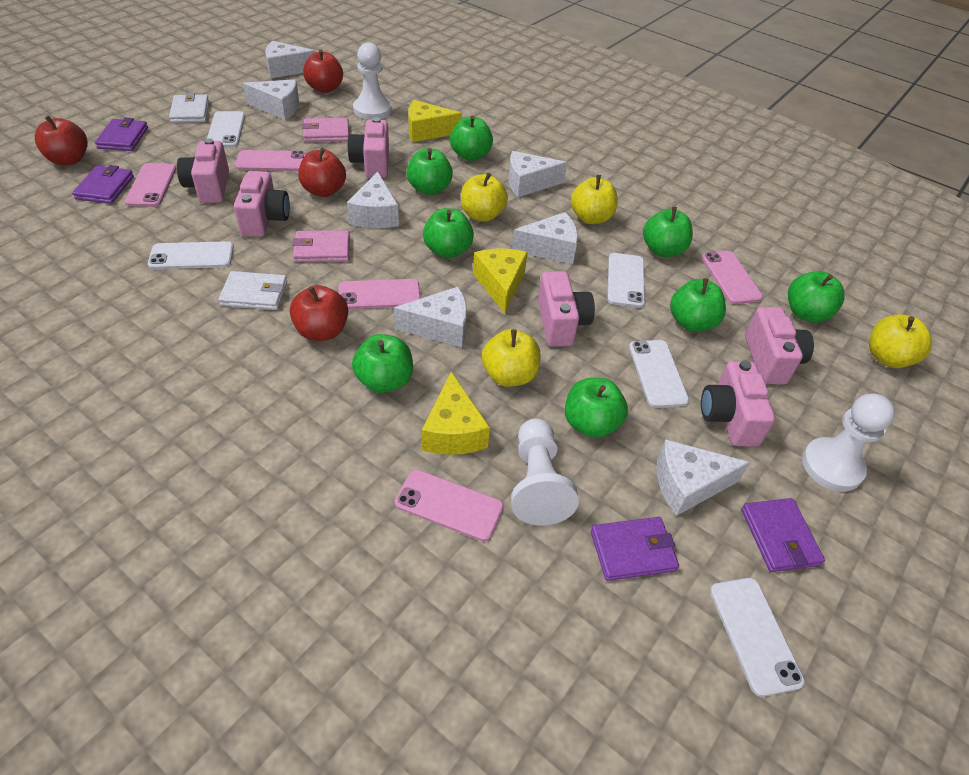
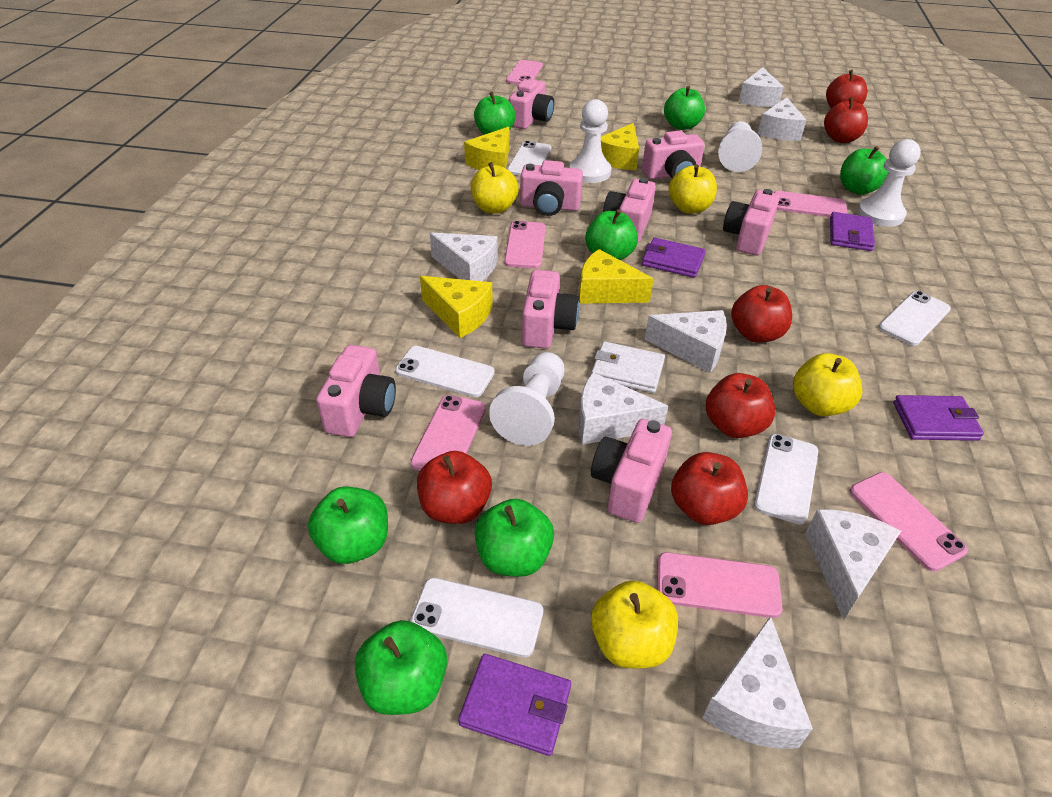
green apple: [352,334,413,393] [406,148,453,195] [423,208,474,258] [450,116,493,161] [565,378,628,438] [643,207,693,257] [670,278,726,332] [788,271,845,323] = 8 -> [308,486,388,564] [355,620,447,715] [474,92,516,135] [475,499,554,577] [585,210,638,260] [664,86,705,130] [840,146,888,195] = 7
pink camera: [177,138,229,203] [234,171,290,237] [347,117,389,178] [538,271,595,346] [701,360,775,447] [745,307,814,385] = 6 -> [316,345,396,437] [509,79,554,129] [520,160,583,216] [522,270,579,349] [591,419,672,523] [603,178,656,243] [642,130,705,179] [723,189,780,256] = 8
pink phone: [125,163,176,207] [235,150,307,171] [338,279,421,309] [395,470,504,541] [701,251,763,304] = 5 -> [411,395,486,471] [504,221,546,268] [506,60,543,84] [657,552,782,618] [774,191,847,217] [850,472,968,572] = 6
pink wallet: [292,230,350,262] [302,118,349,142] = 2 -> none = 0
red apple: [35,116,88,165] [290,285,348,341] [298,148,346,197] [303,50,343,93] = 4 -> [417,451,492,524] [671,452,748,525] [706,373,775,438] [731,285,792,343] [824,97,868,143] [826,70,867,108] = 6
white pawn: [353,42,392,120] [511,418,579,525] [802,394,895,492] = 3 -> [489,352,565,446] [569,99,611,183] [718,121,762,172] [857,139,921,227] = 4
white wallet: [169,93,209,123] [219,271,287,310] = 2 -> [592,341,665,393] = 1
yellow cheese: [408,100,462,142] [422,372,490,455] [473,249,528,313] = 3 -> [420,276,493,338] [464,127,509,170] [579,249,654,304] [601,123,639,170] = 4

